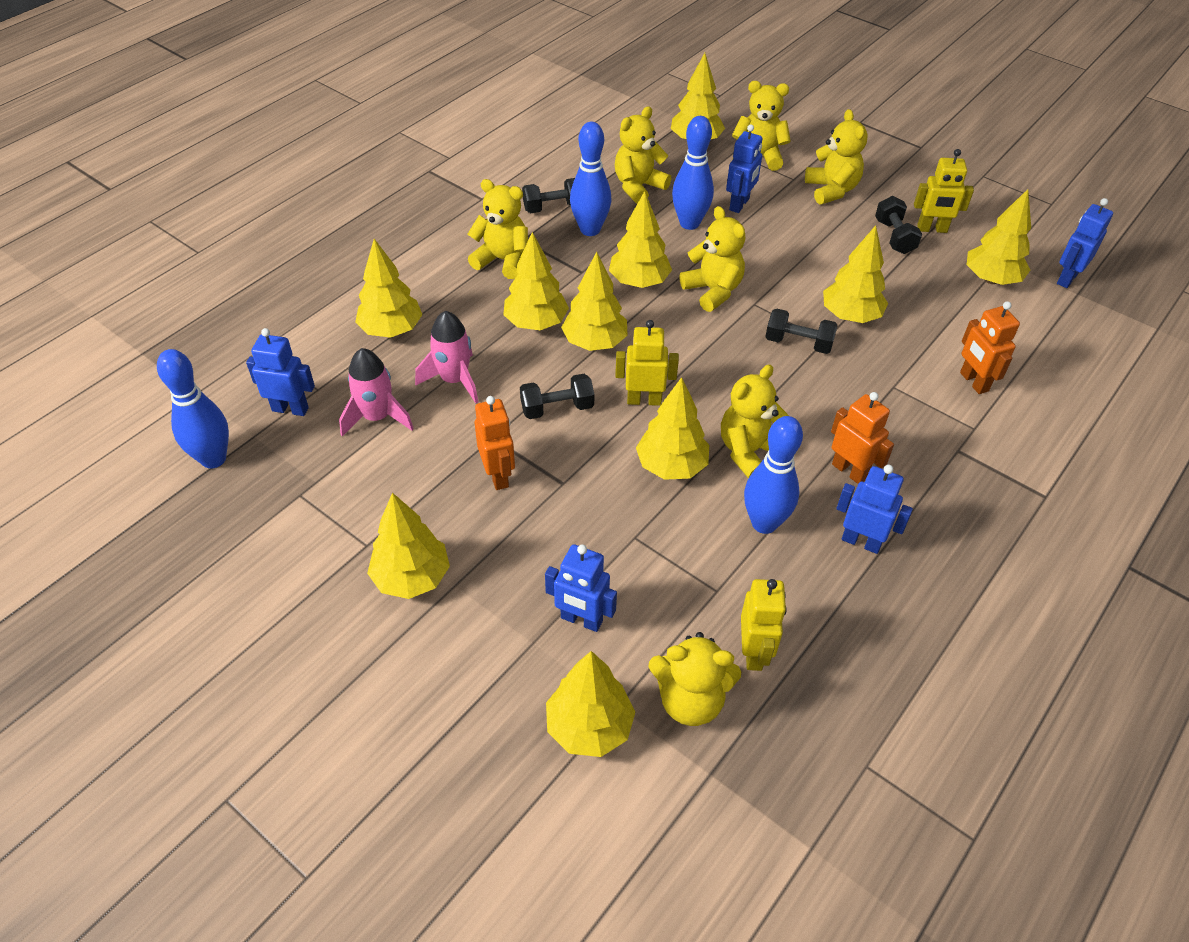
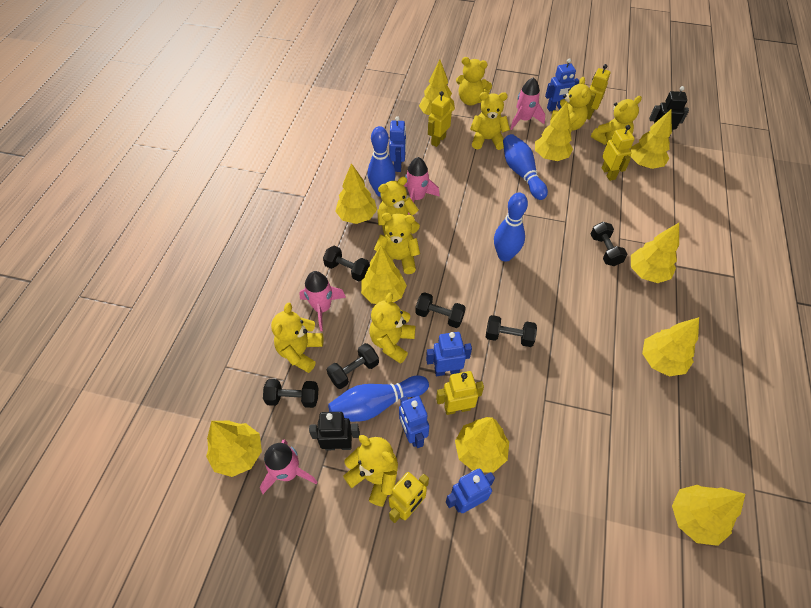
black dumbbell: [520,374,594,419] [522,178,575,213] [765,308,838,354] [875,196,922,254] = 4 -> [263,379,319,408] [323,246,370,281] [327,343,379,389] [415,292,466,328] [486,315,537,347] [591,222,627,266] = 6
black robot: none = 0 -> [309,412,360,450] [649,86,689,137] = 2
orange robot: [475,396,515,490] [831,392,894,484] [960,301,1020,394] = 3 -> none = 0
pink rocket: [339,348,414,436] [415,311,478,403] = 2 -> [260,440,317,494] [299,271,346,331] [404,157,440,215] [510,77,545,130] = 4
yellow robot: [615,320,679,406] [741,579,787,671] [914,149,974,233] = 3 -> [388,472,429,523] [428,91,452,147] [436,371,484,415] [586,64,611,120] [602,125,635,181] = 5
yellow teddy bear: [468,179,528,279] [615,106,672,204] [648,632,741,726] [680,206,745,312] [721,364,789,479] [732,81,791,171] [805,109,868,205] = 7 -> [271,303,323,373] [343,435,398,507] [370,293,416,364] [374,213,420,274] [377,177,420,236] [456,57,492,105] [470,92,510,150] [551,77,592,132] [591,96,642,145] = 9

